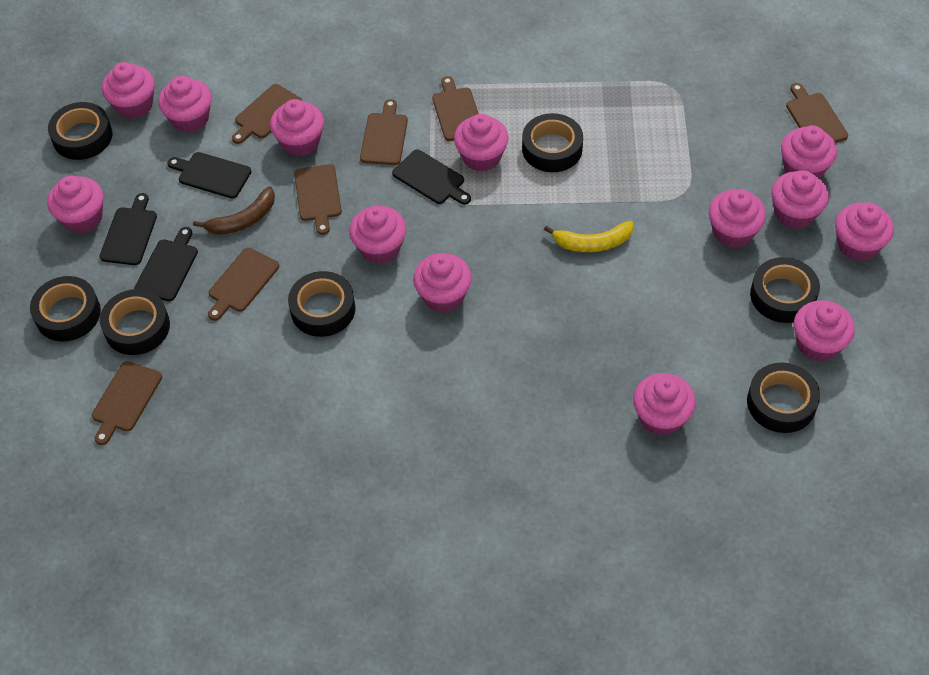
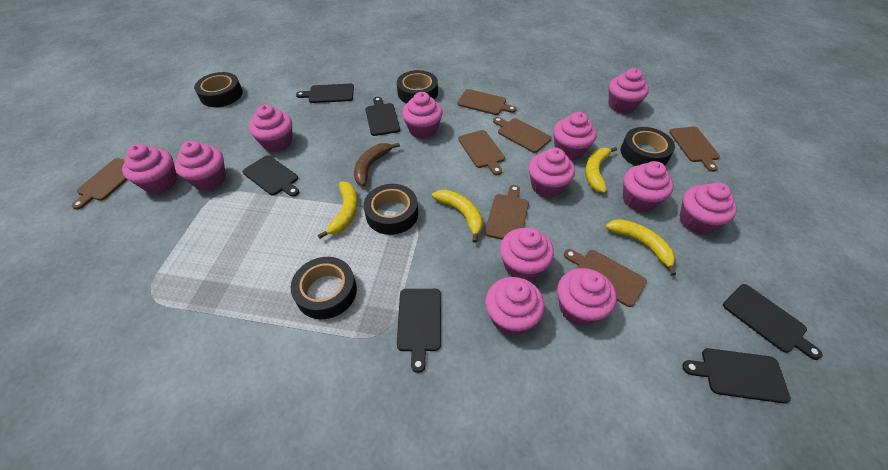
black cutting board: [99,193,157,265] [134,227,198,301] [167,152,252,199] [392,149,471,205] = 4 -> [243,155,299,197] [296,84,354,103] [365,97,400,136] [397,289,441,373] [682,348,791,403] [723,284,823,360] = 6
black tape: [30,276,101,341] [48,102,112,160] [100,289,170,355] [288,271,356,337] [522,113,583,172] [747,363,820,433] [750,257,820,323] = 7 -> [194,72,243,107] [291,257,357,319] [364,184,418,235] [397,70,438,103] [621,127,675,166] = 5
pink cupcake: [47,176,103,233] [102,62,155,119] [158,76,211,133] [270,99,324,156] [349,206,406,264] [413,253,472,313] [454,114,509,172] [633,373,696,436] [709,189,766,248] [771,170,829,229] [781,125,837,179] [794,300,855,362] [835,202,894,262] = 13 -> [122,144,177,194] [174,141,226,191] [249,104,292,152] [402,92,443,139] [485,277,545,335] [500,227,554,281] [529,148,575,198] [553,112,597,160] [557,268,617,326] [609,68,649,114] [623,161,673,212] [679,182,737,235] = 12
yellow banana: [544,221,633,252] = 1 -> [318,182,358,239] [432,190,483,243] [585,147,617,193] [605,219,676,276] = 4

